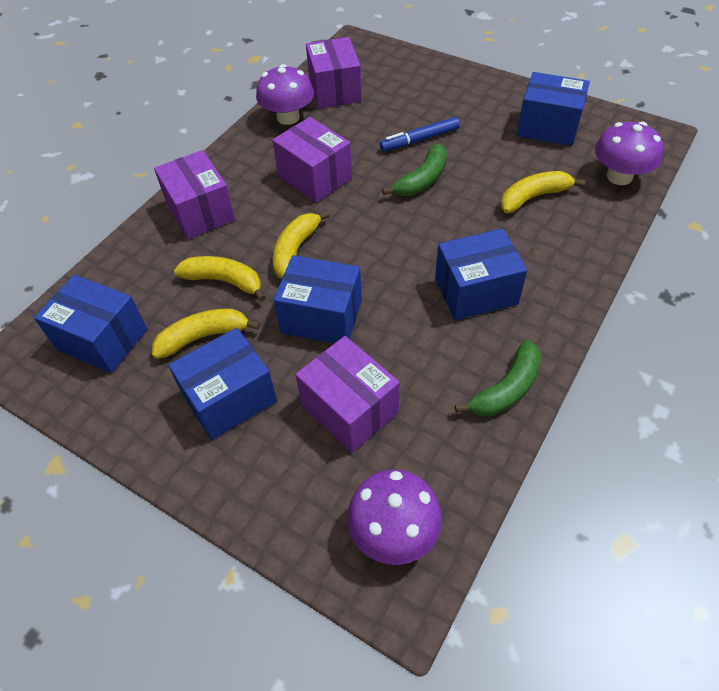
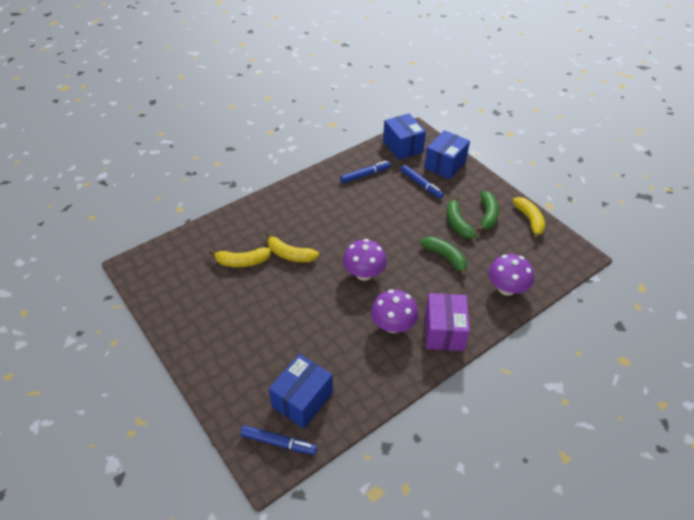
blue box: [34,275,147,373] [168,328,277,440] [273,255,362,343] [435,229,528,321] [517,72,590,146] = 5 -> [269,354,333,429] [383,113,426,160] [424,130,470,179] = 3
blue marker: [380,117,460,152] = 1 -> [240,425,317,455] [340,161,391,183] [401,165,444,199] = 3
green banana: [382,144,447,196] [455,340,542,416] = 2 -> [420,236,467,277] [446,196,476,239] [477,191,499,232] = 3
purple box: [154,150,235,239] [272,117,352,203] [295,336,400,453] [306,37,362,109] = 4 -> [425,293,470,351] = 1
yellow banana: [152,309,260,359] [174,256,266,302] [273,211,330,279] [500,171,585,213] = 4 -> [209,247,271,267] [266,232,319,262] [513,197,545,240] = 3

